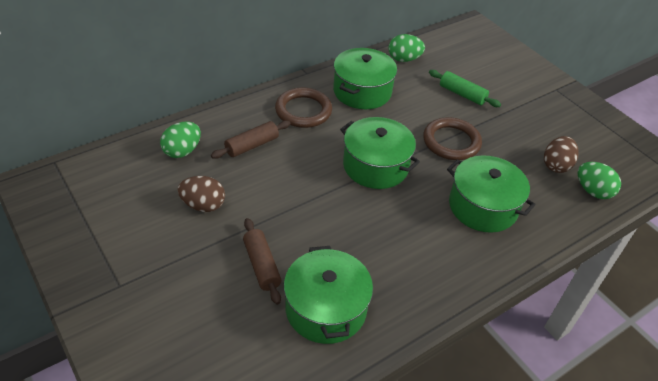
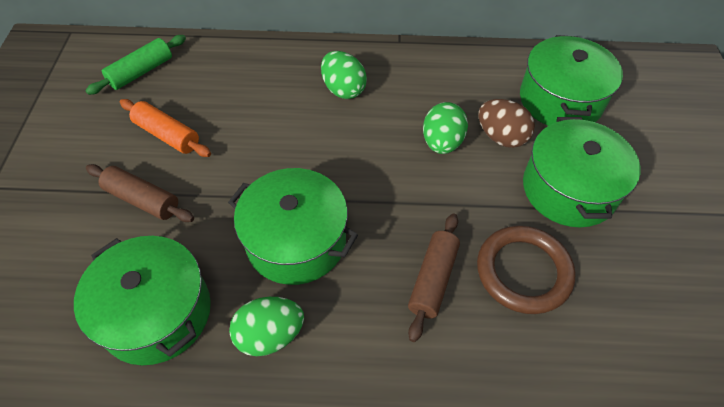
brown egg: [178,176,225,212] [544,136,579,173] = 2 -> [478,99,535,148] = 1
brown ring: [275,88,332,128] [423,117,482,160] = 2 -> [477,225,576,314] = 1
orange rolling pin: none = 0 -> [120,99,211,157] = 1

